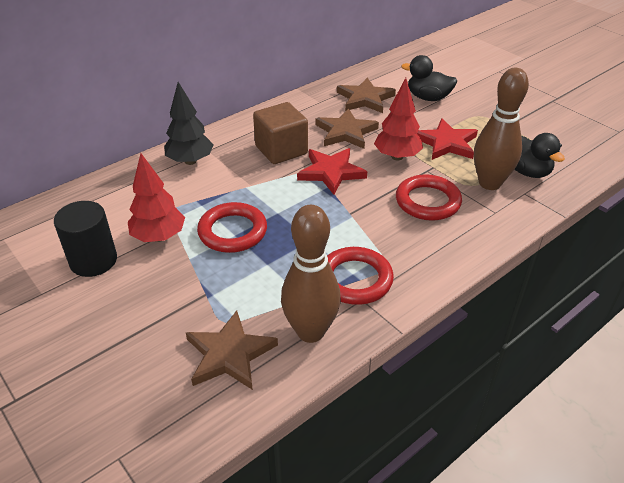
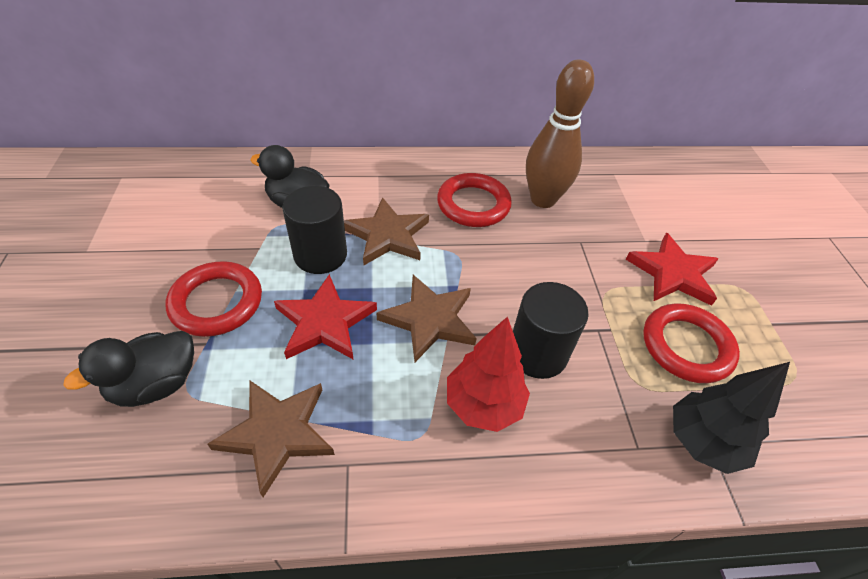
black cylinder: [54,201,117,277] = 1 -> [282,186,347,274] [513,282,588,379] = 2
brown bowling pin: [281,205,341,343] [474,68,529,190] = 2 -> [526,60,594,208] = 1
brown cube: [253,102,308,164] = 1 -> none = 0
red tree: [128,153,185,242] [374,78,423,160] = 2 -> [447,317,530,432] = 1

